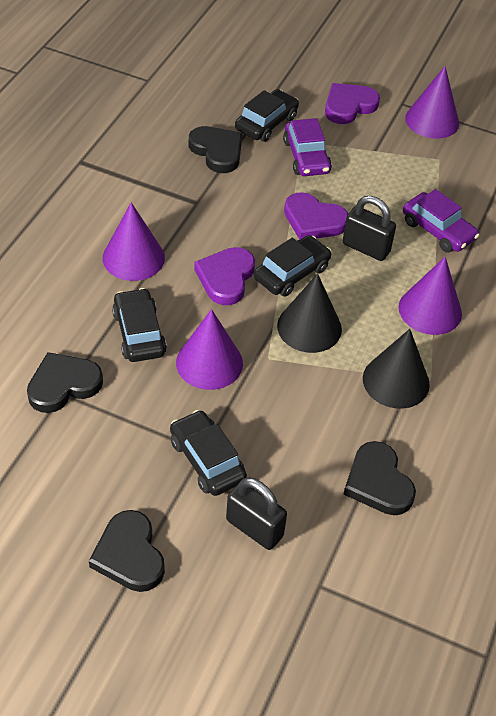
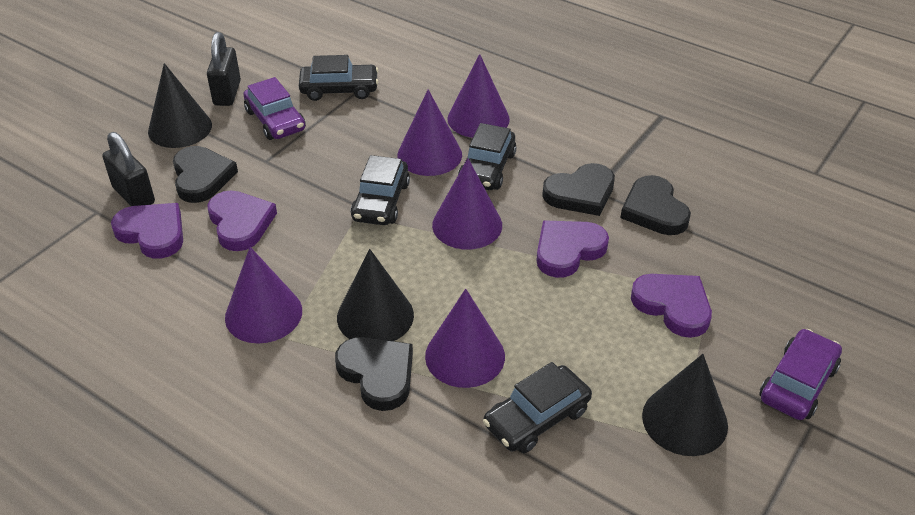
black cone: [277,273,342,353] [363,329,430,409] = 2 -> [148,63,212,148] [337,249,414,341] [642,354,728,456] = 3
purple cone: [103,202,165,281] [176,309,243,390] [399,257,462,335] [405,66,459,139] = 4 -> [225,247,302,344] [397,89,462,176] [425,289,505,388] [432,158,502,249] [447,54,510,138] = 5
purple heart: [194,247,255,305] [284,192,348,240] [325,83,380,124] = 3 -> [111,203,183,259] [208,190,277,251] [536,220,609,278] [631,274,712,338] = 4

